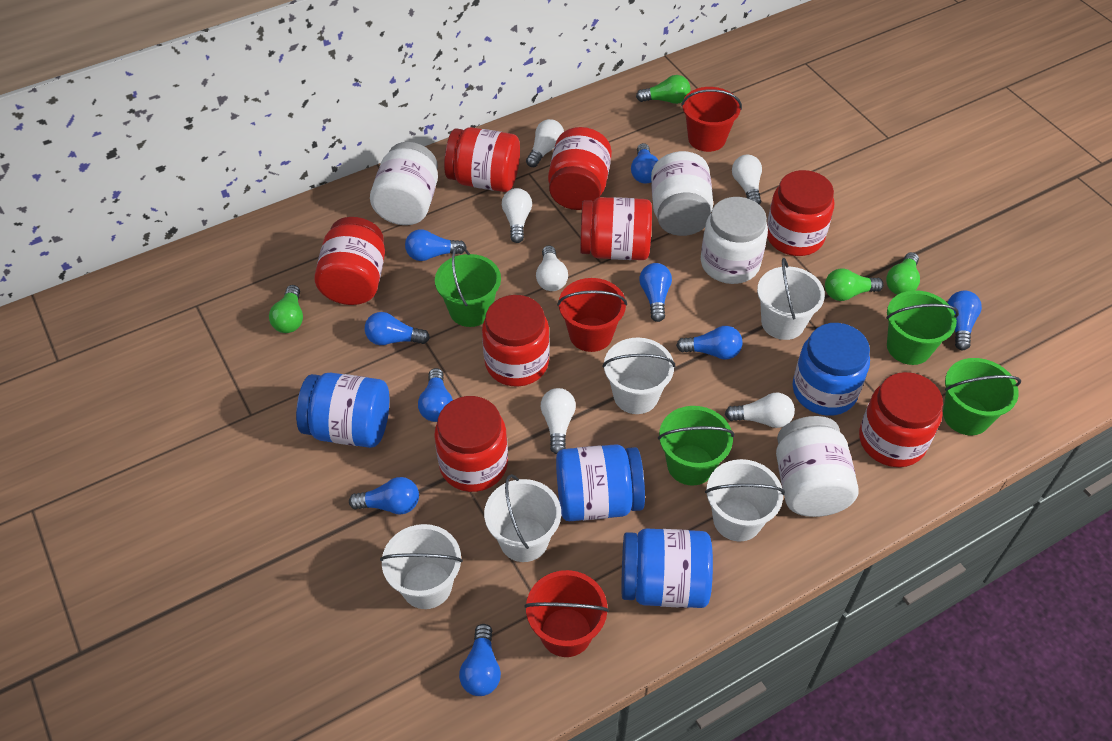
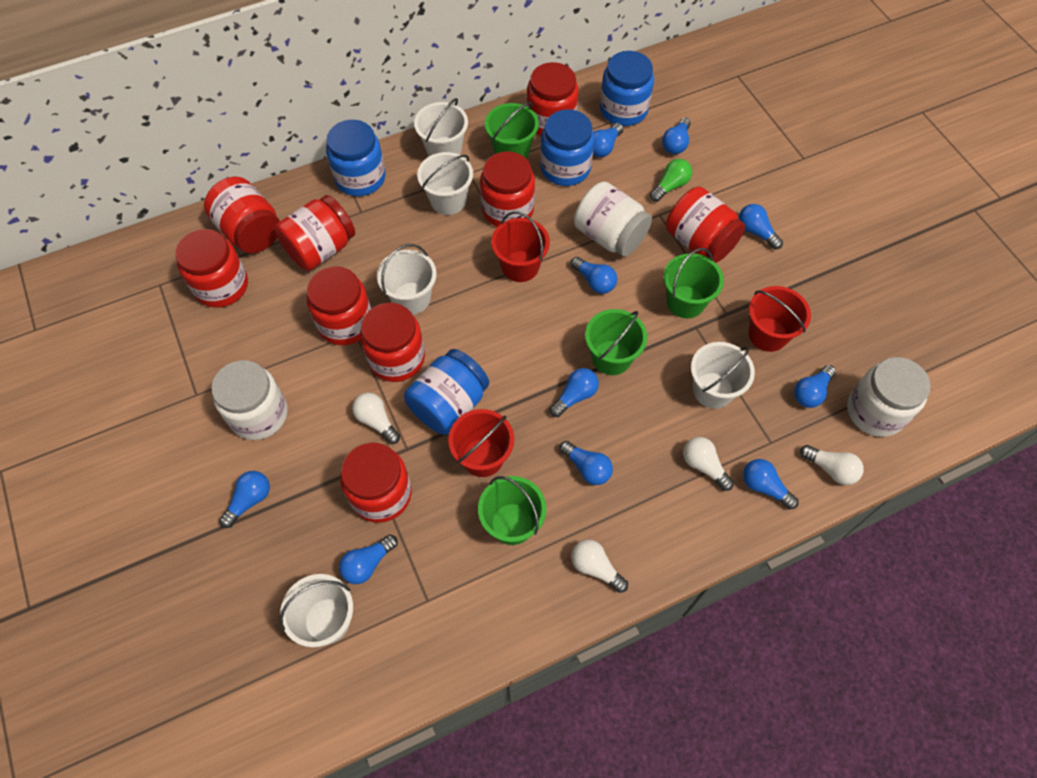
blue light bulb: [349,477,419,515] [365,312,430,345] [405,229,467,261] [418,368,453,422] [459,624,501,696] [631,143,658,184] [640,263,672,322] [676,326,743,360] [947,291,982,350] = 9 -> [219,471,270,528] [339,534,398,584] [550,368,599,417] [559,441,613,485] [571,257,617,294] [593,123,623,157] [662,117,691,154] [738,204,783,250] [743,459,799,510] [794,365,836,408] = 10
green light bulb: [269,285,303,333] [636,75,690,104] [825,268,884,301] [886,252,920,295] = 4 -> [650,159,692,202] = 1
red jar: [314,217,385,305] [434,396,508,492] [444,127,520,192] [482,295,550,387] [548,127,612,210] [580,197,652,260] [767,170,834,256] [859,372,943,467] = 8 -> [175,229,248,308] [204,177,280,253] [275,195,355,271] [307,266,371,345] [340,443,412,523] [360,303,425,382] [480,151,535,227] [527,62,578,136] [666,187,745,263] = 9
white jar: [370,142,438,225] [651,151,713,236] [701,197,768,284] [776,416,859,517] = 4 -> [211,360,287,440] [574,181,652,257] [847,357,931,437] = 3
white light bulb: [502,188,532,243] [526,119,564,167] [536,245,568,291] [541,388,576,454] [725,393,795,428] [732,155,762,205] = 6 -> [352,392,400,444] [571,539,628,593] [683,437,734,491] [800,445,864,485] = 4

